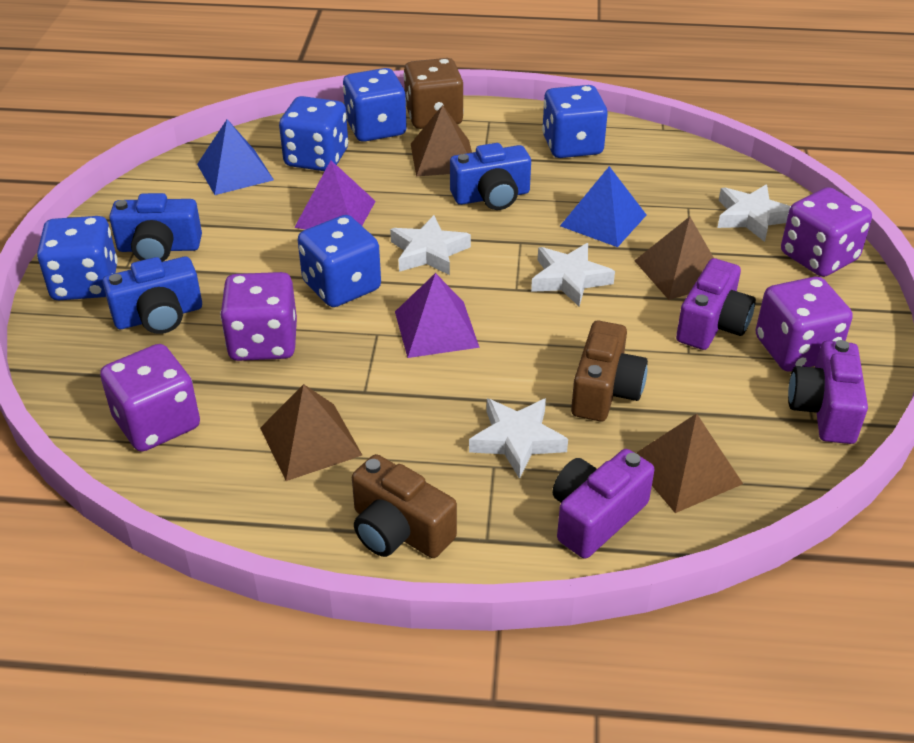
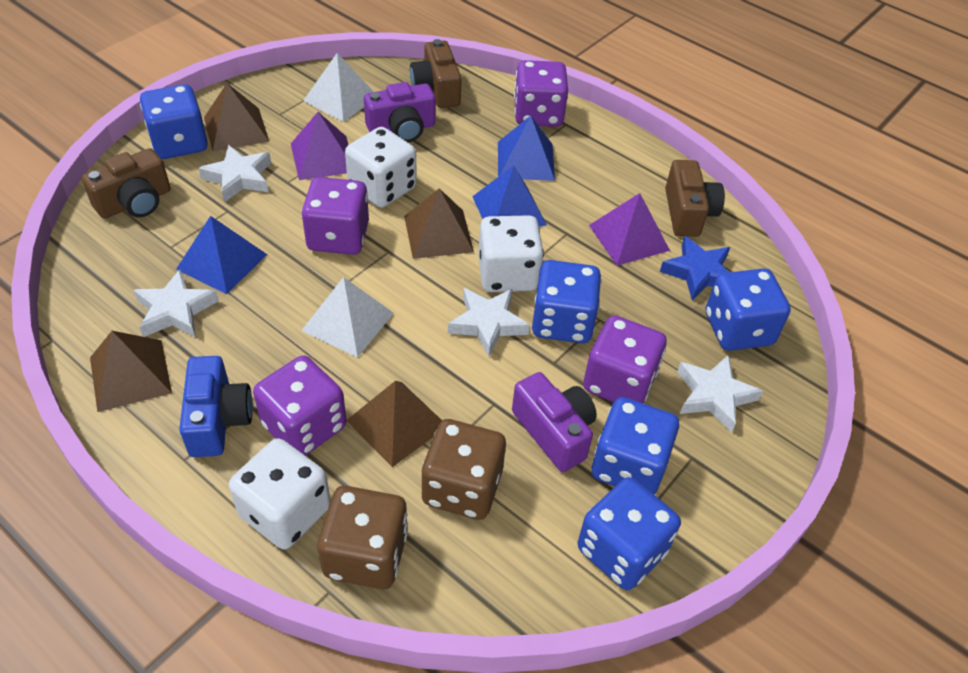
blue camera: [103,257,202,334] [109,193,202,262] [450,143,531,210] = 3 -> [179,356,253,457] = 1
blue pyramid: [197,119,274,195] [560,166,646,247] = 2 -> [176,216,267,294] [472,165,547,227] [498,116,555,181] = 3
blue star: none = 0 -> [660,236,730,301] = 1
brown camera: [352,454,457,558] [571,321,648,421] = 2 -> [82,148,171,219] [410,39,462,108] [665,160,725,237] = 3
brown dice: [404,58,464,129] = 1 -> [317,486,408,589] [422,419,506,520] = 2
purple camera: [553,449,654,559] [676,258,756,350] [788,340,868,444] = 3 -> [364,82,435,142] [512,372,597,472] = 2
white dice: none = 0 -> [229,438,331,550] [345,127,417,208] [478,215,544,292] = 3
white pyramid: none = 0 -> [301,277,394,358] [303,53,374,122] = 2

